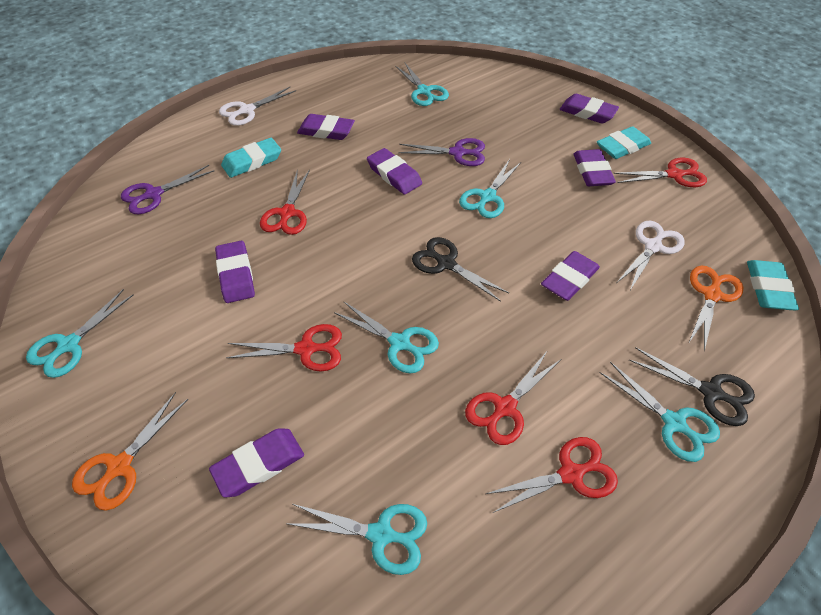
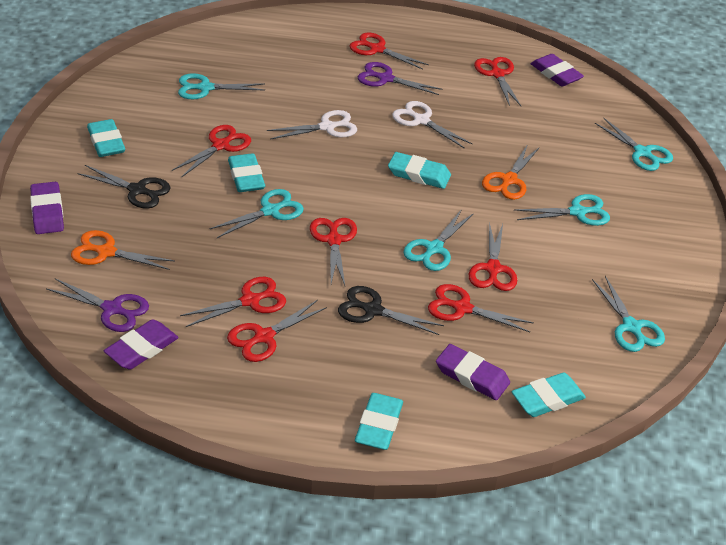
purple eraser: [209,428,304,497] [215,241,255,303] [297,114,355,140] [367,148,422,195] [541,251,600,301] [560,94,619,123] [573,149,616,186] = 7 -> [30,182,64,234] [104,319,178,370] [436,344,510,400] [531,54,584,86] = 4
red scissors: [226,324,342,371] [260,169,310,235] [465,350,560,445] [486,437,618,513] [613,158,707,187] = 5 -> [172,125,251,177] [180,277,286,327] [227,300,327,362] [310,218,357,285] [350,32,429,70] [428,284,534,332] [469,222,517,291] [474,57,521,106] = 8
turquoise eraser: [221,138,281,178] [597,126,651,159] [747,260,799,310] = 3 -> [87,119,125,157] [228,153,265,192] [355,393,403,450] [388,152,451,189] [512,373,586,417] = 5

